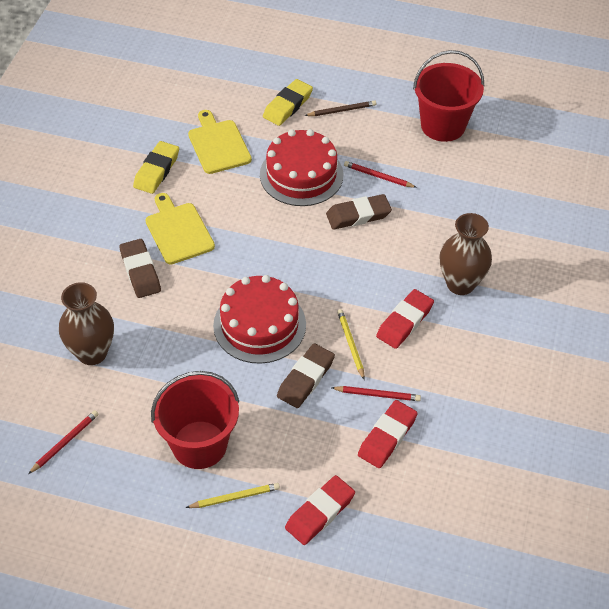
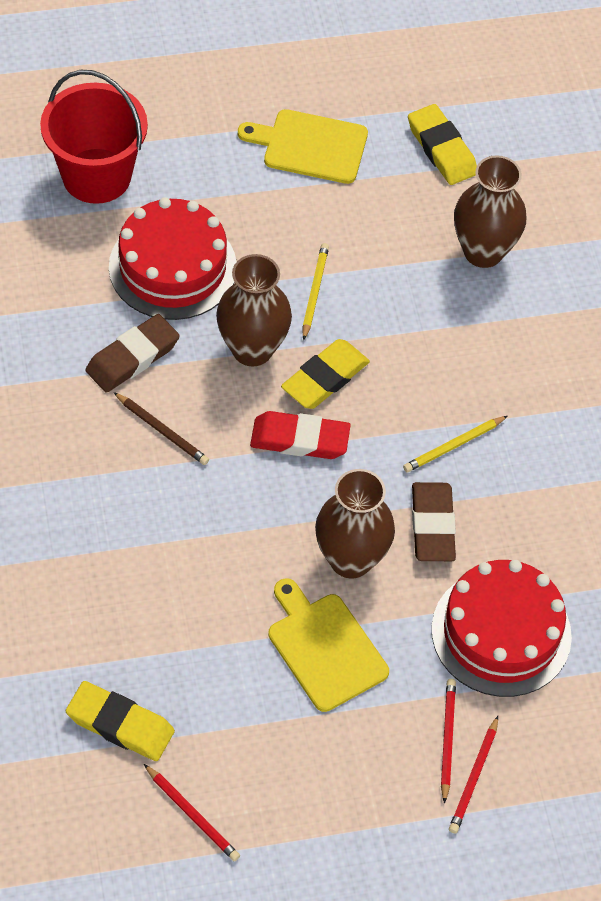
brown eraser: [119,239,161,298] [277,343,335,408] [326,194,392,230] = 3 -> [86,314,180,393] [412,482,456,561] = 2
brown vase: [59,282,114,365] [440,213,492,295] = 2 -> [216,254,292,367] [315,469,395,579] [454,155,526,268] = 3
red bucket: [151,371,239,469] [413,50,484,142] = 2 -> [40,70,148,204] = 1
red eraser: [285,475,355,545] [358,400,418,468] [376,289,434,349] = 3 -> [250,411,351,459] = 1
yellow eraser: [133,141,179,194] [263,79,313,126] = 2 -> [66,681,175,761] [281,339,370,409] [408,104,477,185] = 3

